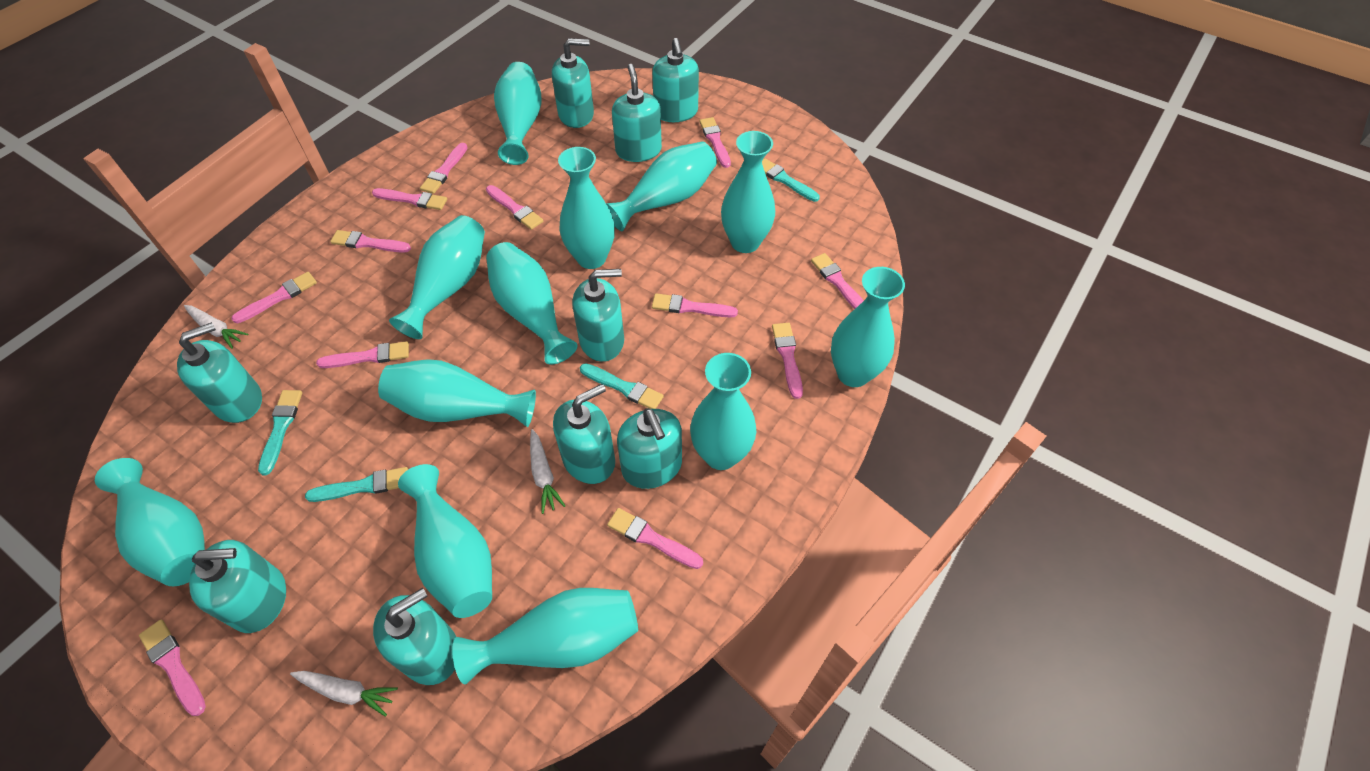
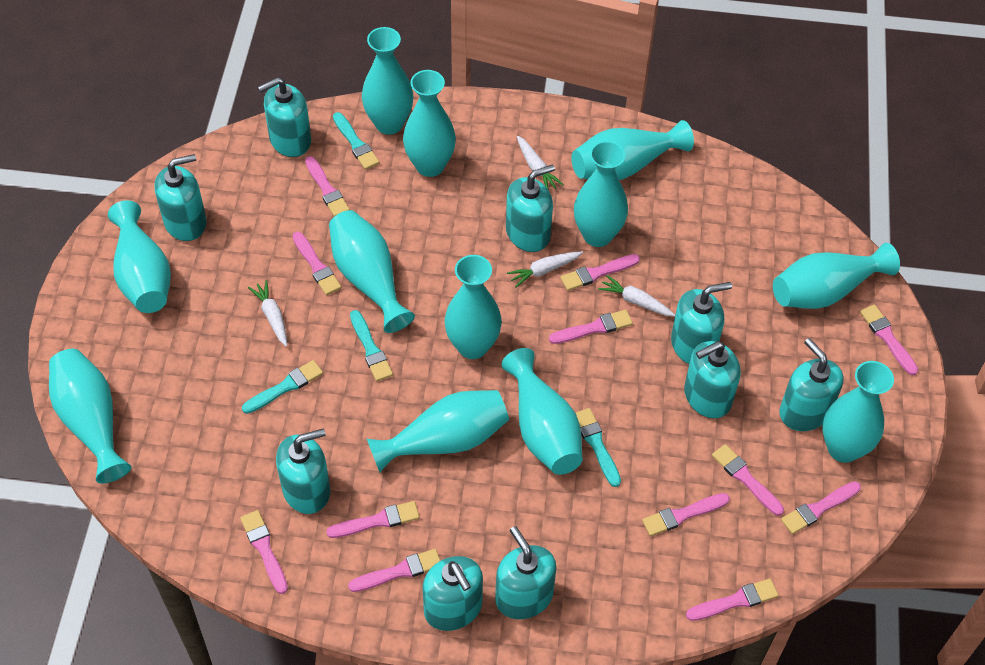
white carrot: [184,305,248,349] [290,671,398,717] [530,429,565,514] = 3 -> [248,280,287,347] [507,251,583,287] [517,136,564,190] [598,275,675,316] = 4

